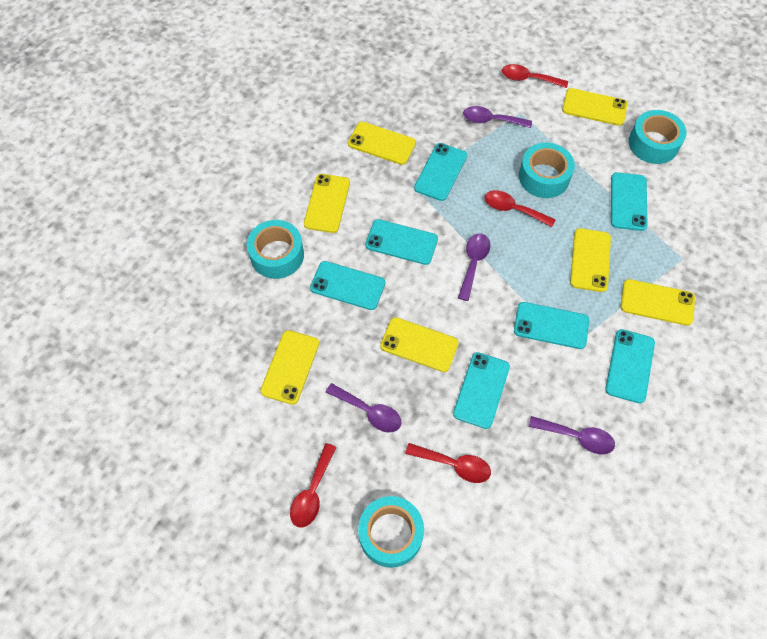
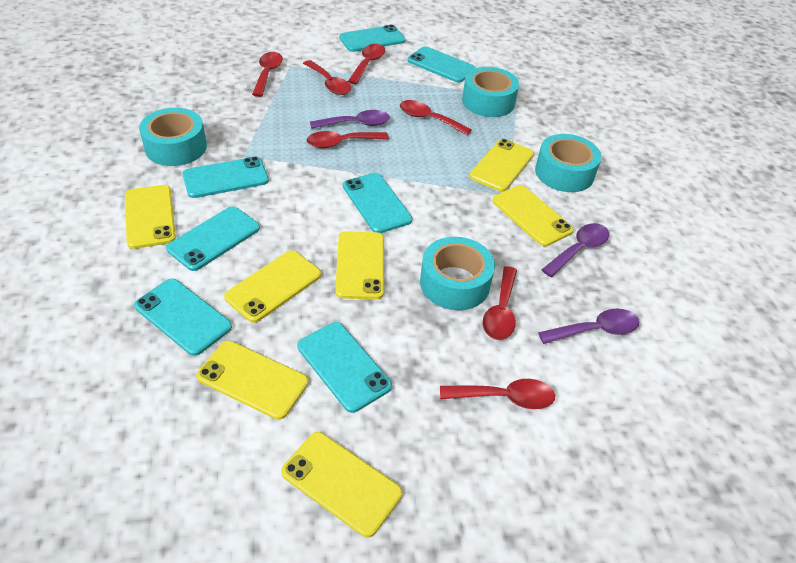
purple spoon: [325,383,402,433] [458,233,490,301] [463,106,532,128] [529,416,615,454] = 4 -> [310,110,390,129] [538,309,639,344] [541,223,609,277] = 3
red spoon: [290,443,337,528] [405,443,491,483] [485,190,556,227] [502,64,568,88] = 4 -> [252,52,283,97] [303,60,351,95] [307,131,389,148] [348,44,385,84] [400,100,472,135] [440,379,555,409] [483,266,517,340] = 7

